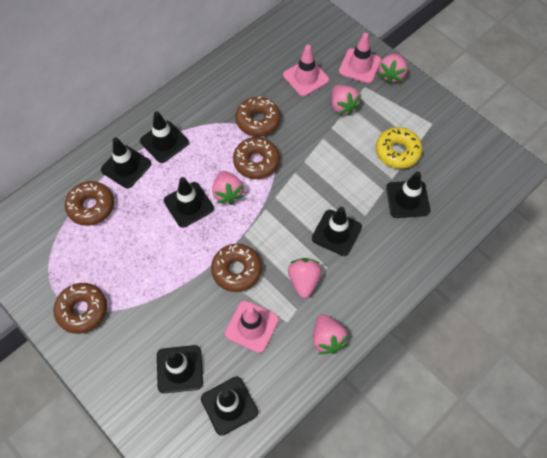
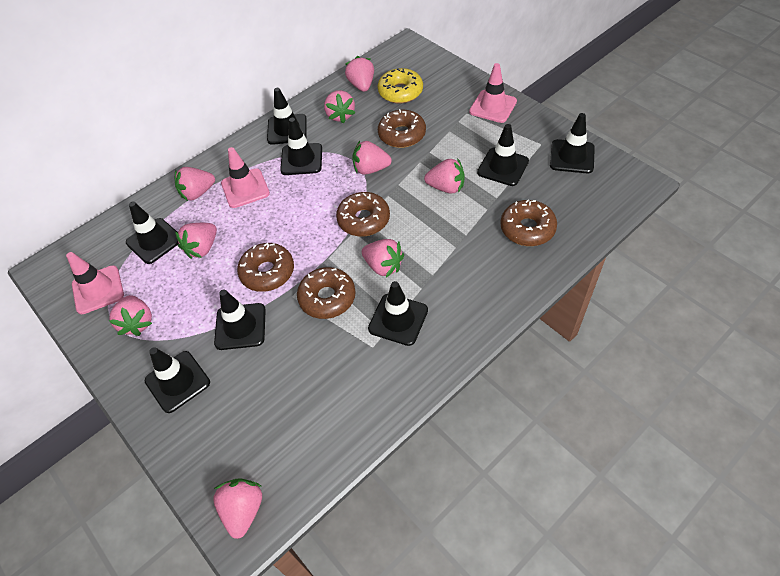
black traffic cone: [101,137,151,188] [140,111,189,163] [157,345,203,393] [164,177,214,228] [201,377,258,436] [312,207,362,256] [386,171,430,218] = 7 -> [126,202,179,264] [145,347,210,413] [214,289,266,350] [267,88,307,145] [280,118,322,175] [368,281,428,346] [477,124,529,186] [550,113,595,173] = 8
pink strawberry: [212,171,244,205] [288,258,322,298] [313,314,348,354] [332,85,361,116] [378,54,407,84] = 5 -> [109,295,152,336] [175,167,215,201] [175,223,217,259] [213,478,262,539] [324,90,355,123] [345,56,374,92] [352,141,392,175] [362,239,404,277] [424,159,464,194] = 9

